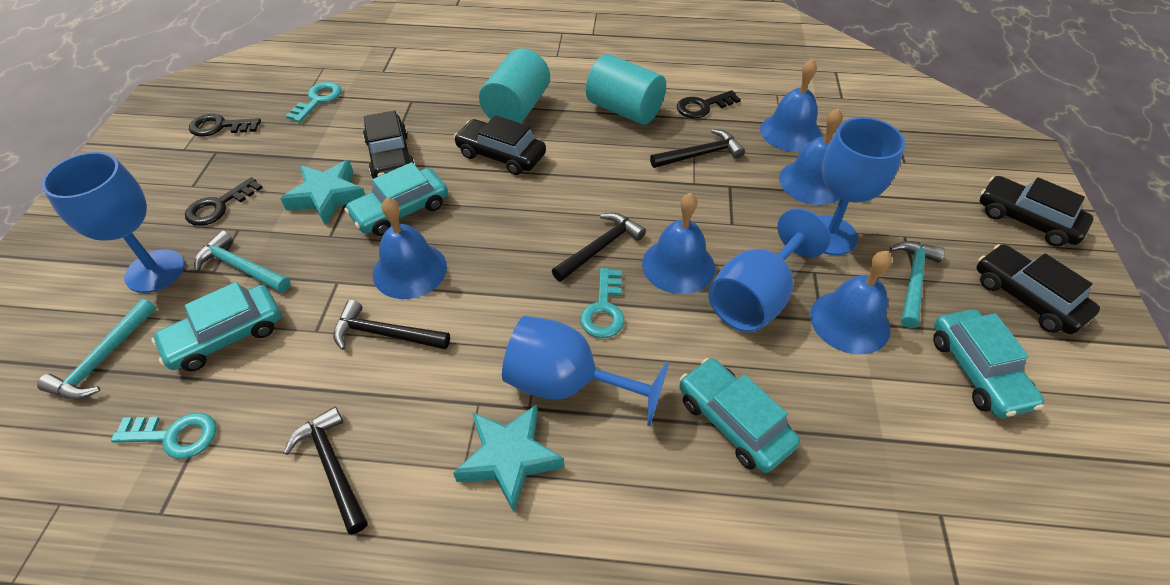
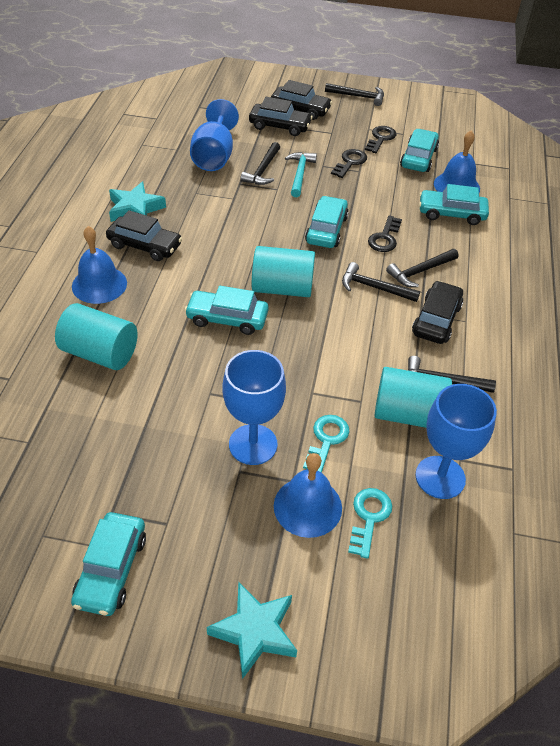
black hammer: [284,407,368,535] [333,300,450,350] [552,213,646,282] [650,129,745,168] = 4 -> [240,142,280,185] [325,83,384,106] [342,262,420,302] [386,249,459,287] [408,356,496,393] = 5
blue bell: [373,197,447,299] [642,193,715,294] [760,59,822,152] [779,108,843,205] [810,251,892,354] = 5 -> [72,226,127,304] [274,453,342,538] [434,130,480,192] = 3
blue goblet: [42,152,185,293] [502,316,669,427] [708,208,831,332] [819,117,905,255] = 4 -> [190,99,239,171] [223,350,286,465] [415,384,497,499] = 3
turquoise car: [152,282,281,371] [344,162,448,236] [679,358,800,473] [933,310,1044,418] = 4 -> [71,512,146,616] [185,286,269,335] [305,196,349,248] [400,129,439,172] [419,184,489,225] = 5
turquoise cylinder: [479,48,550,123] [586,54,666,125] = 2 -> [55,303,138,370] [252,246,315,297] [374,367,452,428] = 3
turquoise hammer: [37,299,156,399] [194,230,291,293] [890,241,945,328] = 3 -> [285,152,317,197] = 1
turquoise key: [111,413,216,459] [286,82,342,123] [580,268,624,338] = 3 -> [303,415,350,473] [348,488,392,559] = 2

